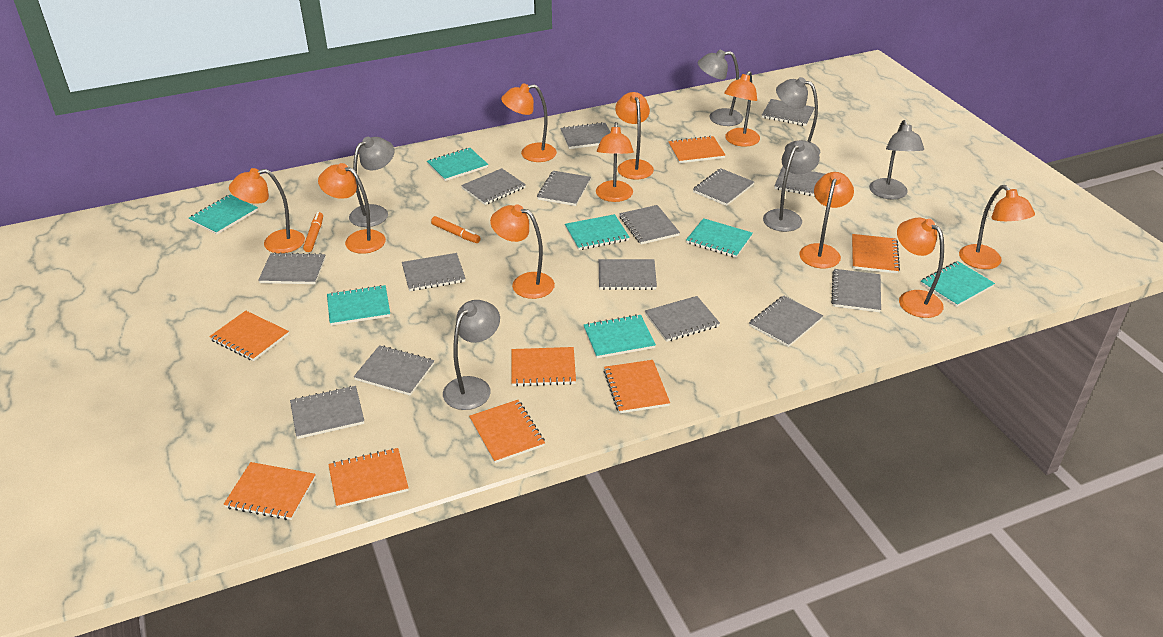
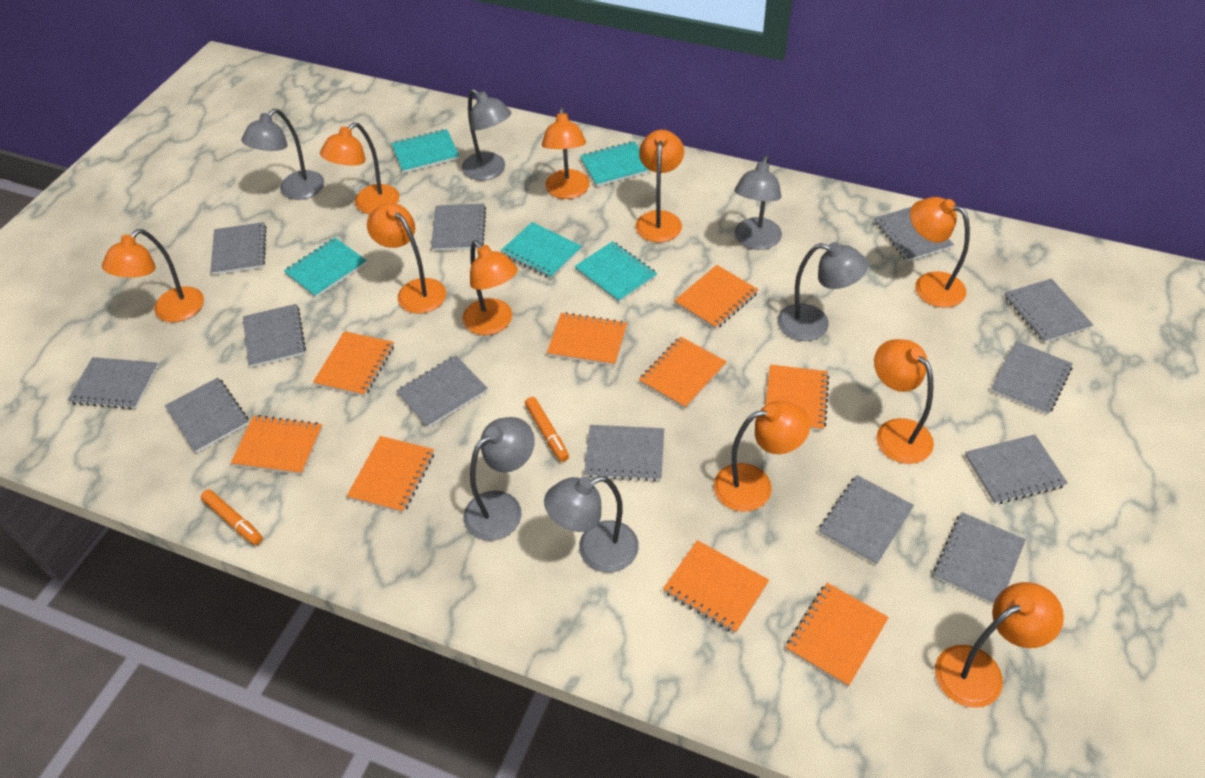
grey notebook: [258,252,326,284] [290,386,364,439] [354,345,434,396] [402,253,466,291] [461,168,526,205] [537,171,591,206] [560,122,610,149] [599,259,657,290] [619,205,680,245] [645,296,720,342] [693,169,754,206] [749,296,823,347] [762,99,815,126] [774,166,825,197] [831,269,881,312] = 15 -> [68,357,158,409] [165,378,249,453] [210,222,266,275] [243,304,306,368] [396,355,488,428] [431,203,486,251] [584,425,664,482] [819,475,914,565] [874,207,954,261] [934,512,1026,604] [965,434,1068,504] [991,341,1073,415] [1004,278,1093,343] = 13
orange notebook: [209,311,289,361] [224,462,316,520] [328,448,409,508] [469,400,545,463] [511,347,576,387] [604,360,670,413] [668,136,726,163] [852,234,900,274] = 8 -> [231,415,323,475] [313,331,394,397] [347,436,434,513] [547,312,627,366] [639,336,727,409] [663,540,769,633] [674,265,759,329] [766,365,829,431] [786,583,889,687] = 9
turquoise notebook: [189,195,258,235] [327,285,390,326] [427,148,488,181] [565,214,630,250] [584,314,656,358] [686,218,753,258] [921,261,995,307] = 7 -> [284,237,367,298] [391,129,459,173] [500,222,582,279] [574,241,657,303] [580,141,652,187] = 5

